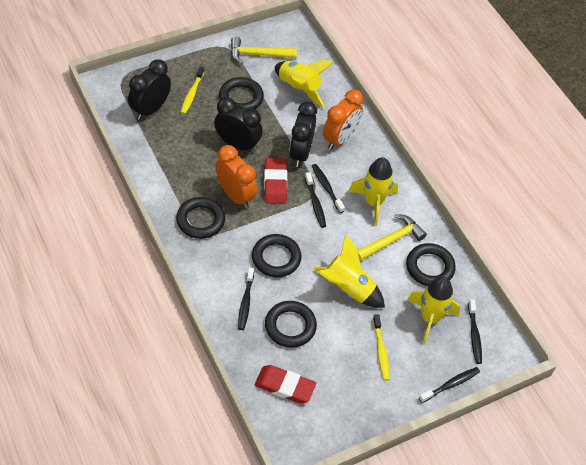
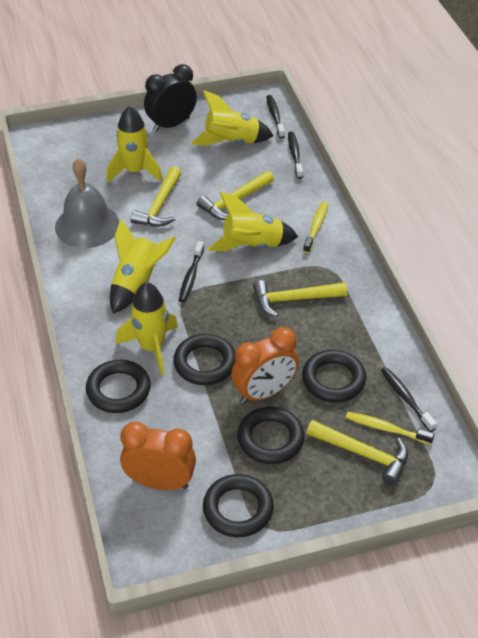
black clock: [128,59,171,120] [214,97,263,153] [289,101,317,167] = 3 -> [144,64,197,132] = 1
black toothbrush: [238,267,254,330] [305,172,326,228] [312,164,345,213] [419,367,480,403] [468,299,482,364] = 5 -> [179,241,204,302] [267,95,285,138] [288,132,303,179] [381,367,437,432] = 4
grey bell: none = 0 -> [55,158,119,248] = 1
red eraser: [255,365,316,404] [264,158,287,204] = 2 -> none = 0
yellow hammer: [231,37,297,65] [357,214,427,261] = 2 -> [131,166,181,227] [197,171,274,220] [253,280,347,317] [306,420,408,485] = 4
yellow rocket: [275,59,334,108] [313,234,385,308] [348,157,398,226] [407,276,460,344] = 4 -> [106,106,163,183] [110,219,176,314] [116,282,178,375] [191,90,274,146] [208,191,298,251] = 5

